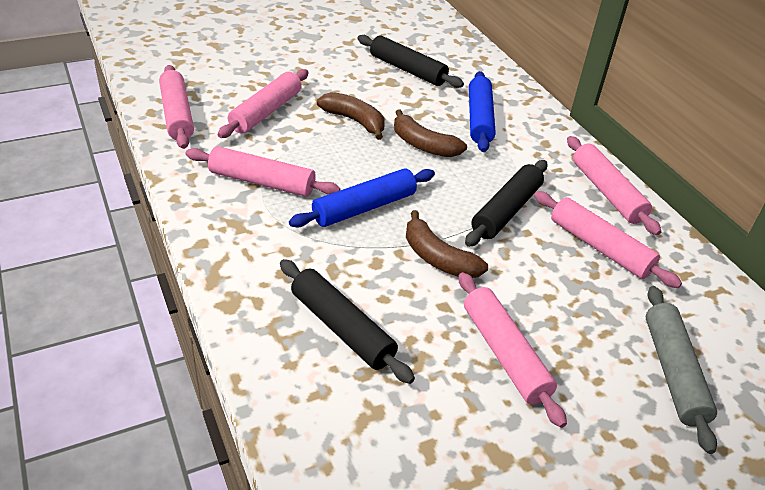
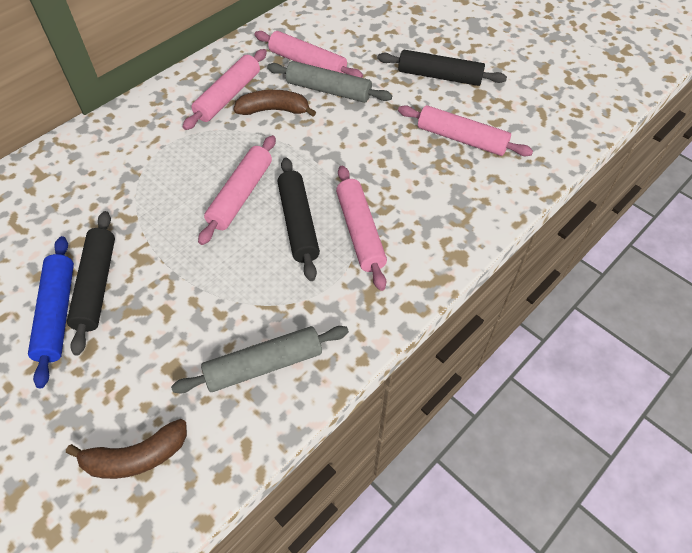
blue rolling pin: [289,169,435,227] [469,71,496,152] = 2 -> [28,236,74,388] = 1
brown banana: [317,92,385,140] [394,109,467,157] [406,210,488,278] = 3 -> [66,419,187,479] [233,90,316,117] = 2
grey rolling pin: [646,286,717,454] = 1 -> [171,326,349,393] [267,61,392,103] = 2
pink rolling pin: [159,65,194,149] [186,146,340,197] [218,69,308,138] [459,272,567,428] [534,191,682,288] [567,136,661,235] = 6 -> [183,49,267,130] [198,135,276,245] [255,31,363,78] [336,166,387,291] [398,105,533,156] = 5

